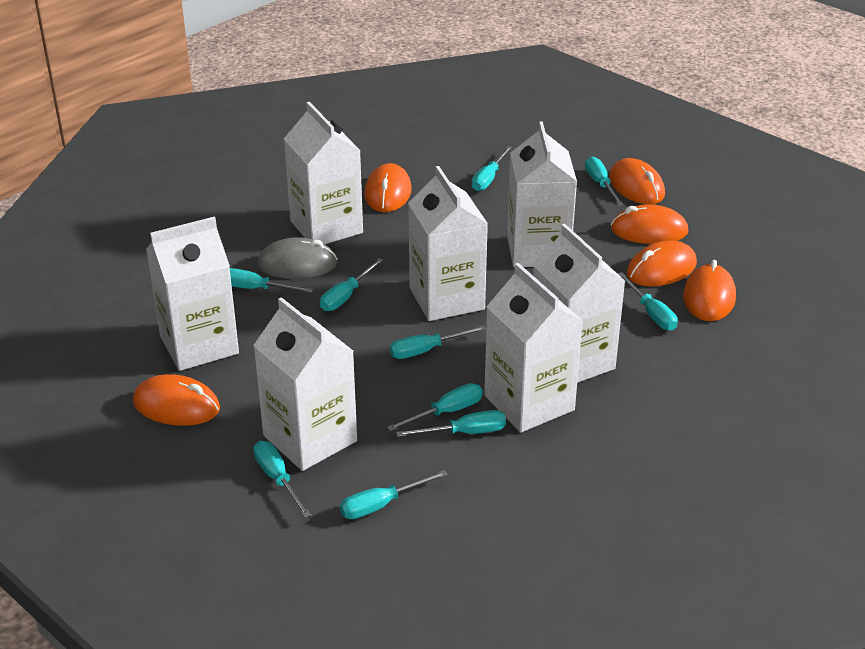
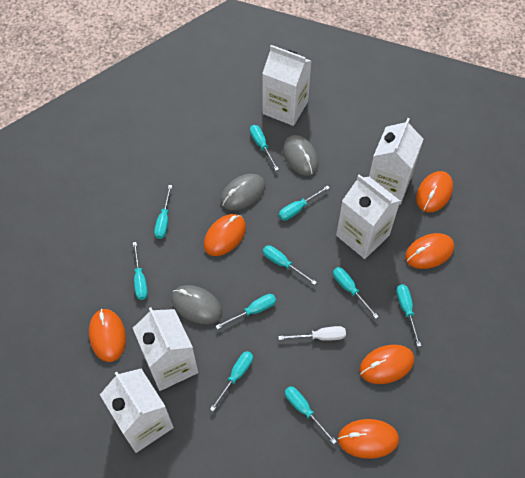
grey mouse: [257,237,338,279] = 1 -> [172,285,222,324] [221,174,266,210] [283,135,319,176] = 3
white carton: [146,216,239,371] [253,297,357,471] [284,102,363,244] [408,166,488,321] [484,263,583,433] [507,121,577,268] [533,224,625,383] = 7 -> [100,369,174,453] [133,307,198,391] [262,45,311,126] [336,174,400,259] [369,118,423,205] = 5
white screwdriver: none = 0 -> [278,326,346,341] = 1

